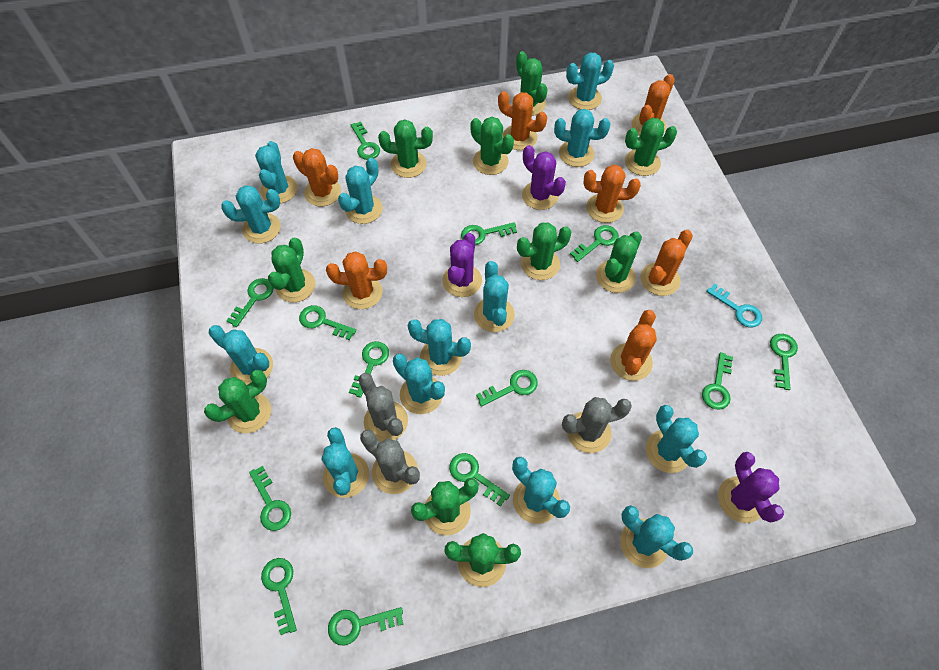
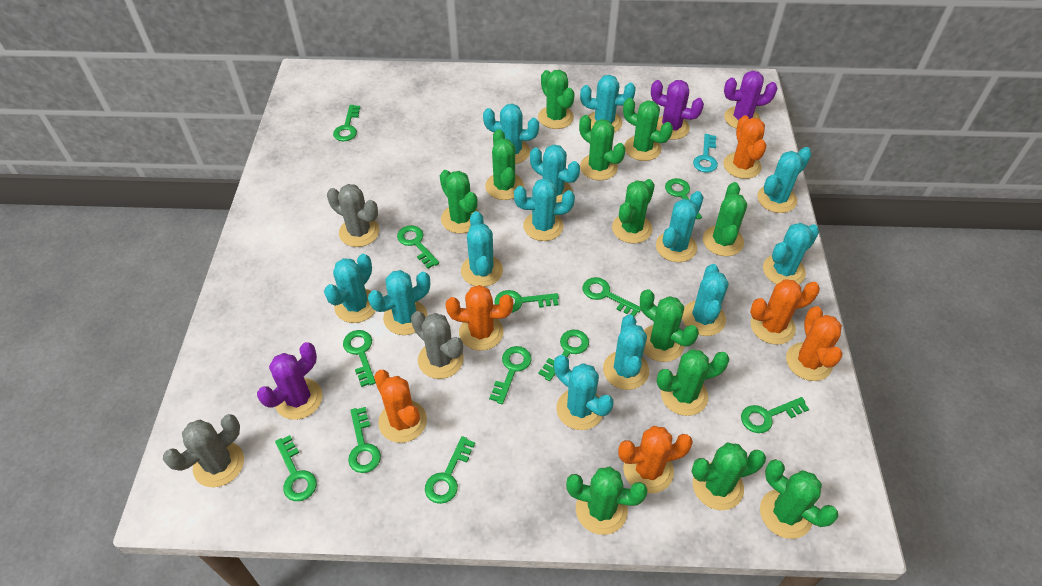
green cactus: [204,370,271,433] [268,238,315,303] [378,119,433,178] [411,478,479,535] [445,533,521,587] [470,117,514,175] [512,51,548,116] [517,222,572,280] [596,231,642,293] [625,118,677,176] = 10 -> [440,170,479,234] [485,129,524,200] [538,70,575,129] [566,467,648,535] [579,115,626,180] [612,179,655,244] [623,98,673,161] [640,289,699,362] [657,349,729,416] [691,442,766,510] [703,182,747,256] [760,459,839,539] = 12
green key: [226,278,274,327] [249,466,291,531] [261,558,297,635] [299,305,356,340] [328,607,403,646] [349,341,389,398] [351,122,380,160] [449,453,510,507] [461,222,517,245] [476,370,538,407] [570,225,619,262] [702,352,733,410] [770,334,798,390] = 13 -> [275,435,317,501] [333,105,361,141] [343,330,376,387] [348,407,381,473] [397,225,439,269] [425,436,475,504] [489,346,531,404] [495,290,559,313] [538,330,589,381] [583,277,641,317] [665,178,702,220] [741,397,809,433] = 12
orange cactus: [293,148,341,207] [326,252,387,309] [498,91,547,150] [584,165,641,223] [610,310,657,381] [631,74,675,135] [641,230,693,296] = 7 -> [374,370,427,443] [446,285,513,351] [618,426,693,493] [723,115,766,179] [750,279,820,345] [786,306,842,381] = 6

